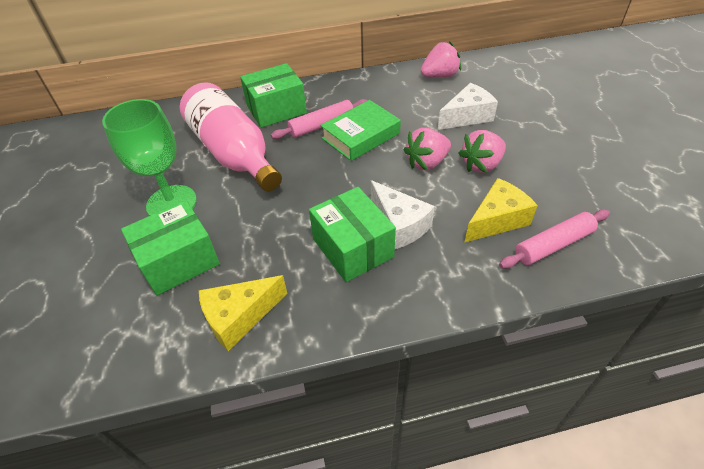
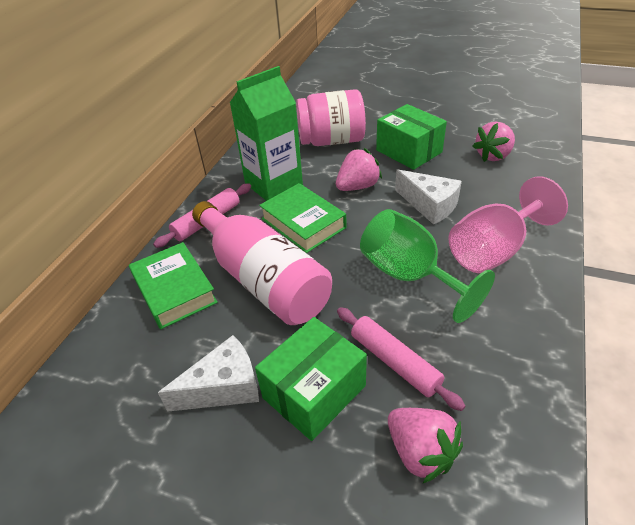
green book: [320,100,401,161] = 1 -> [129,242,218,329] [259,183,347,253] = 2
green box: [121,200,220,296] [240,63,307,128] [309,187,396,282] = 3 -> [255,317,367,441] [376,104,447,170] = 2
green carton: none = 0 -> [230,66,303,201] = 1
pink goblet: none = 0 -> [449,176,568,273] = 1
pink jar: none = 0 -> [296,89,366,146] = 1
yellow cheese: [199,275,287,351] [464,178,538,243] = 2 -> none = 0

